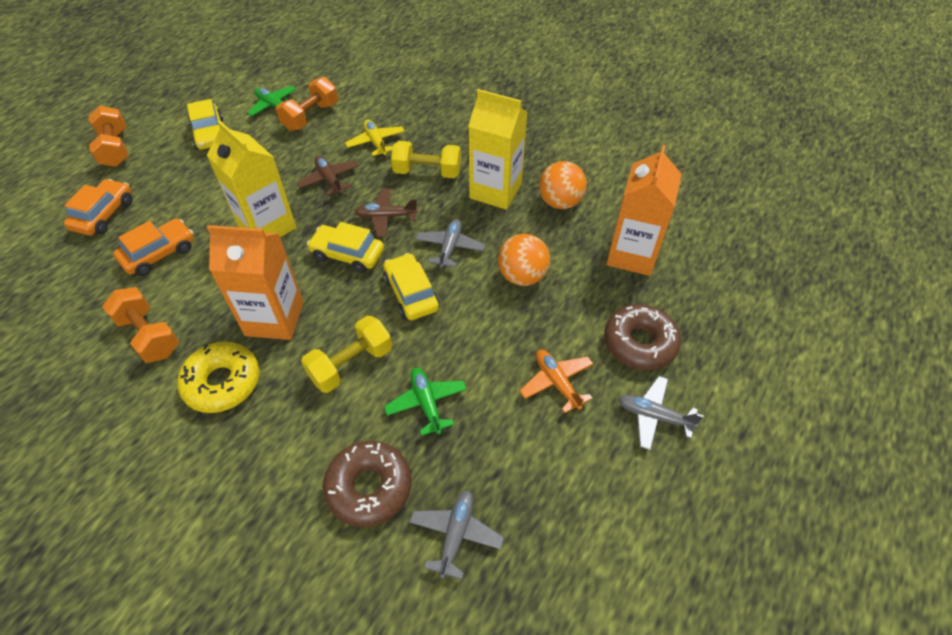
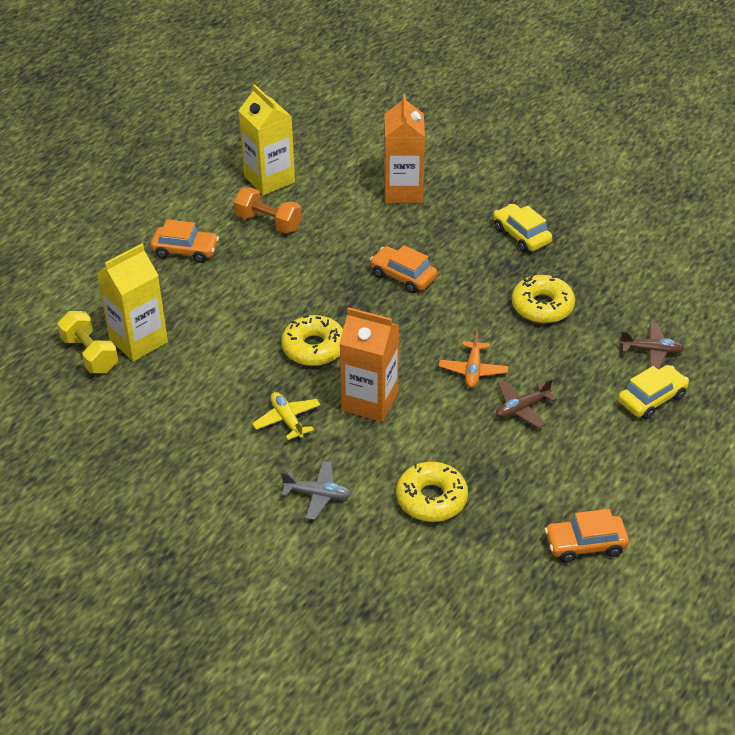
brown donut: [323,441,411,527] [604,304,681,370] = 2 -> none = 0
green plane: [247,86,298,116] [384,368,467,436] = 2 -> none = 0
grey plane: [410,490,504,579] [416,219,485,269] [619,376,704,451] = 3 -> [281,461,351,520] = 1
orange ball: [498,234,550,286] [539,161,587,209] = 2 -> none = 0
orange car: [64,179,132,236] [113,219,194,276] = 2 -> [151,219,219,263] [370,245,437,293] [545,509,629,563] = 3
orange dumbbell: [89,106,128,167] [102,287,179,363] [276,77,338,131] = 3 -> [234,187,302,233] = 1
yellow car: [187,99,223,150] [307,222,384,273] [383,253,440,320] = 3 -> [493,204,552,252] [618,365,689,420] = 2
yellow donut: [177,342,260,413] = 1 -> [281,315,343,366] [396,462,468,522] [512,275,575,323] = 3
yellow dumbbell: [301,316,392,393] [391,141,461,178] = 2 -> [57,311,118,373] = 1

